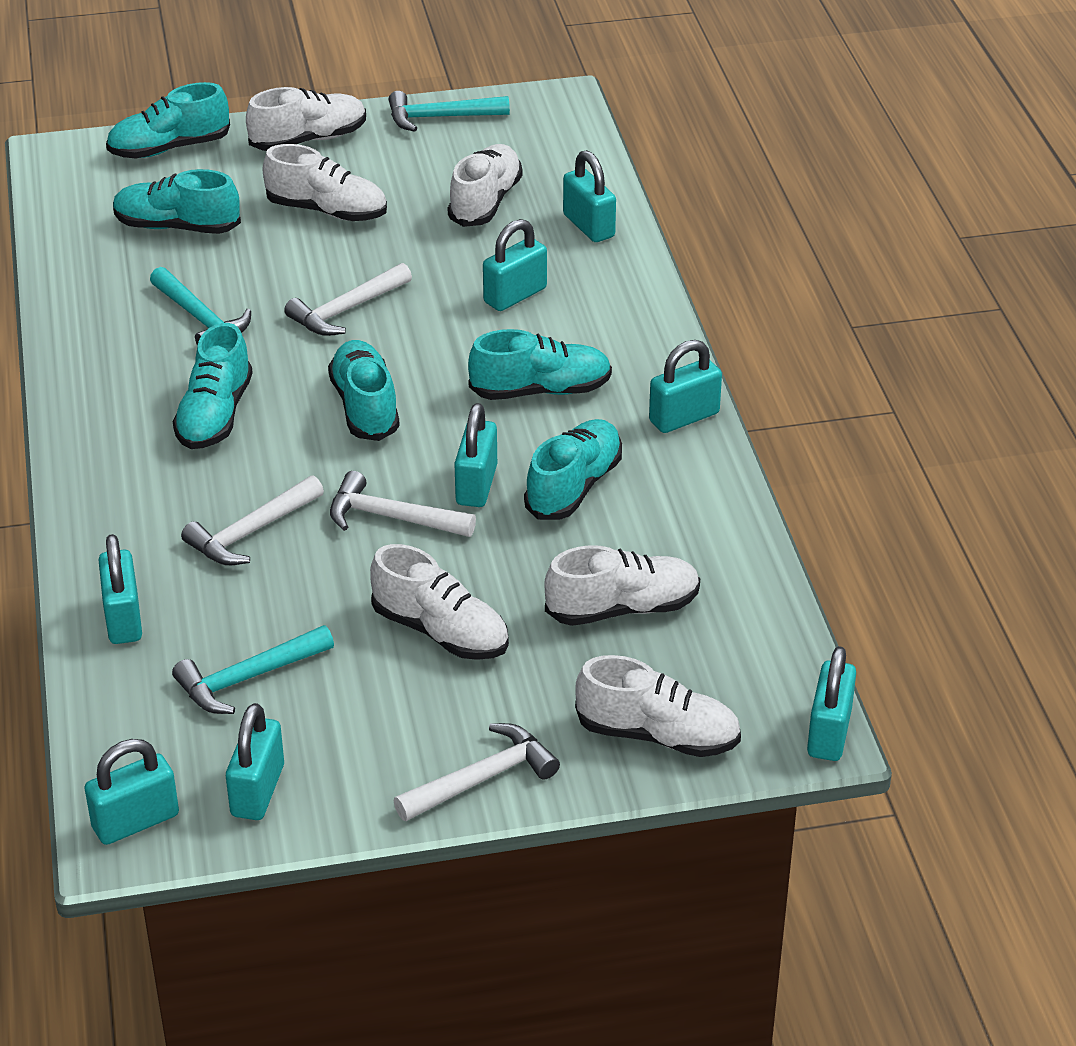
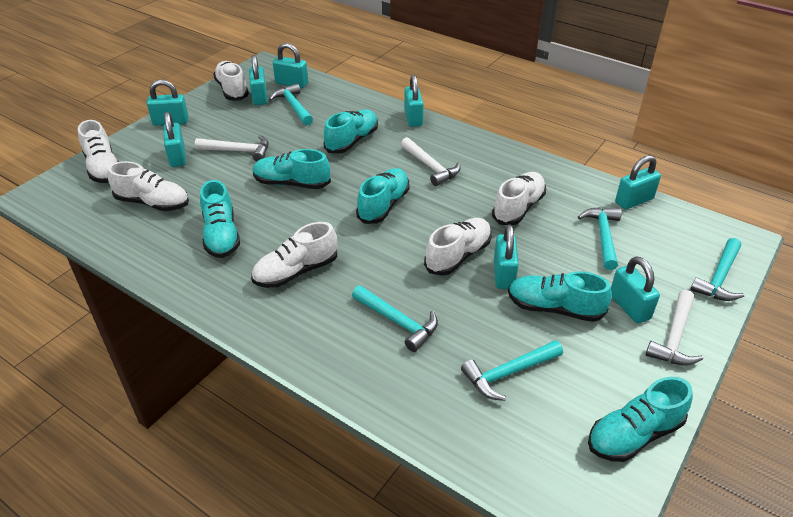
turquoise hammer: [150,267,251,346] [172,625,334,714] [389,91,510,132] = 3 -> [269,83,313,125] [352,285,438,352] [461,340,563,401] [578,207,622,270] [690,238,744,301] = 5
white hammer: [181,475,324,565] [284,263,412,336] [330,471,476,537] [393,723,560,821] = 4 -> [195,135,269,161] [401,137,461,186] [646,290,703,366] = 3

